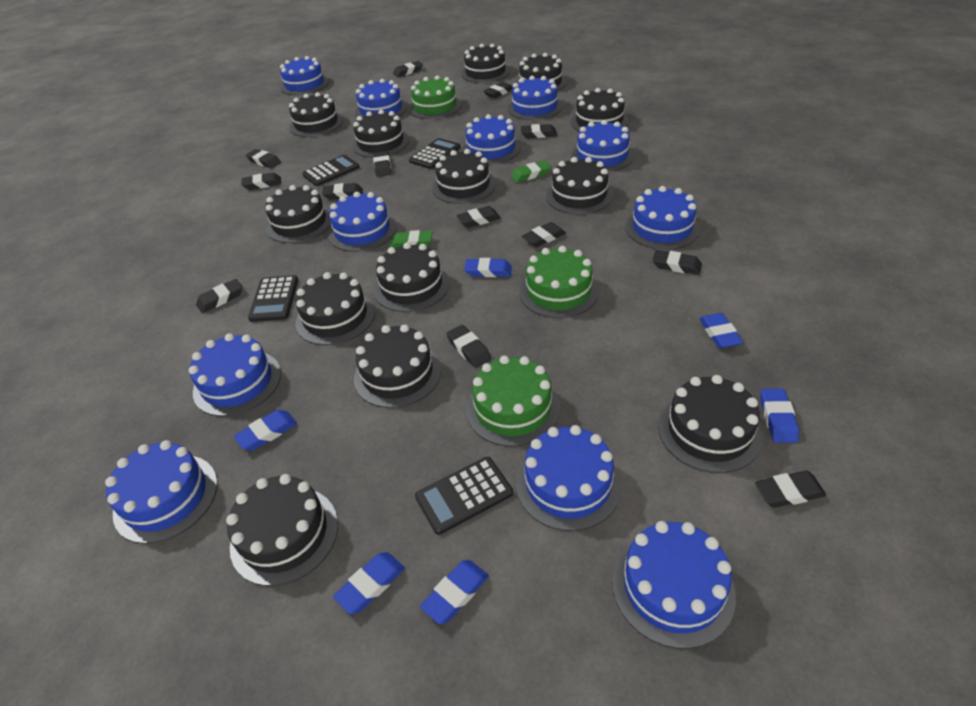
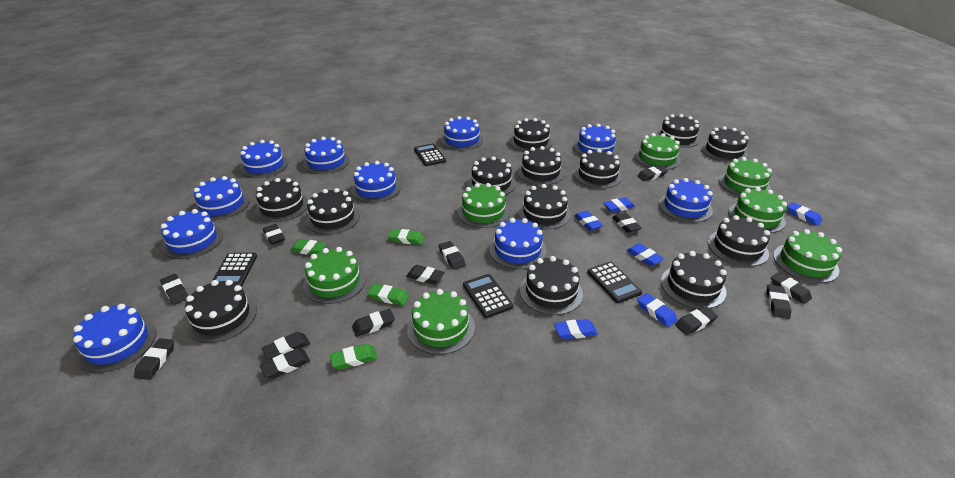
blue cake: [105,440,218,544] [189,333,281,416] [280,56,329,95] [328,192,397,252] [355,79,407,117] [462,114,521,164] [508,76,562,120] [516,425,622,531] [571,120,634,172] [612,521,736,649] [626,186,700,250] = 11 -> [73,304,156,372] [161,209,223,259] [194,176,249,220] [240,140,288,178] [303,137,350,174] [351,161,401,203] [441,116,483,151] [489,218,547,269] [574,124,618,155] [659,178,713,223] = 10
green cake: [409,75,462,119] [466,355,560,447] [519,246,599,318] = 3 -> [303,247,366,304] [407,289,475,355] [458,183,510,228] [634,133,681,170] [719,157,772,196] [728,187,787,233] [773,229,842,283] = 7
green eraser: [390,230,433,248] [511,161,551,183] = 2 -> [290,239,326,255] [330,344,377,369] [368,284,409,306] [388,229,425,245] = 4

